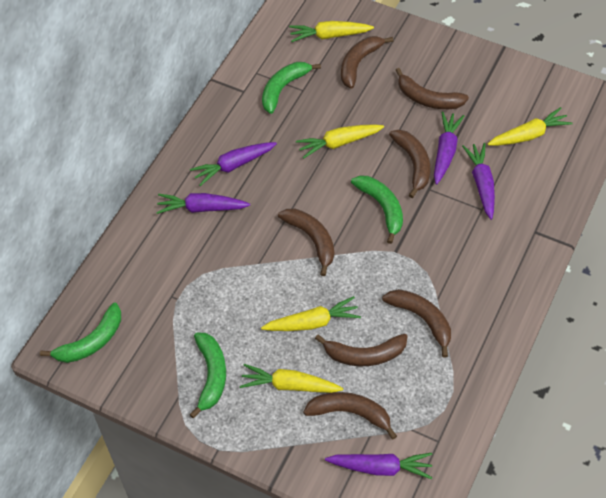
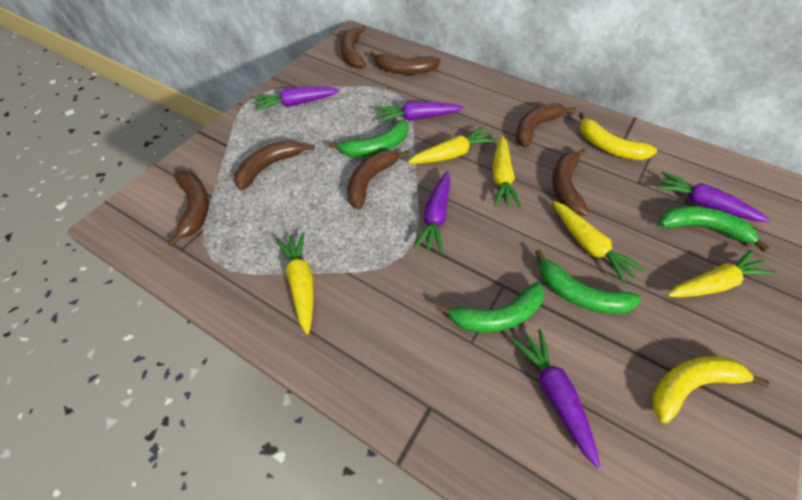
yellow banana: none = 0 -> [579,112,657,160] [652,357,770,423] = 2

